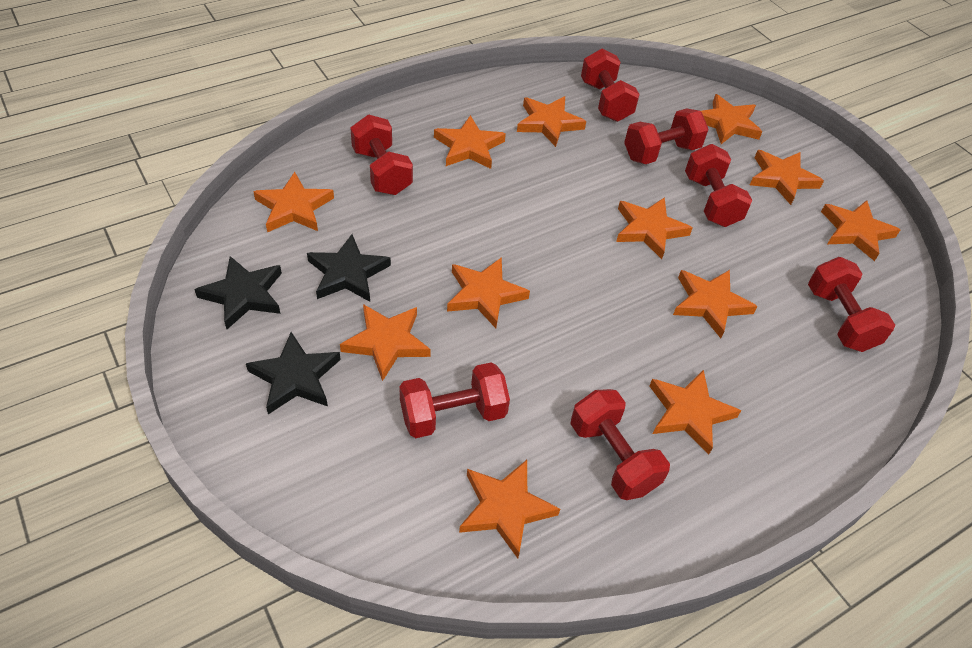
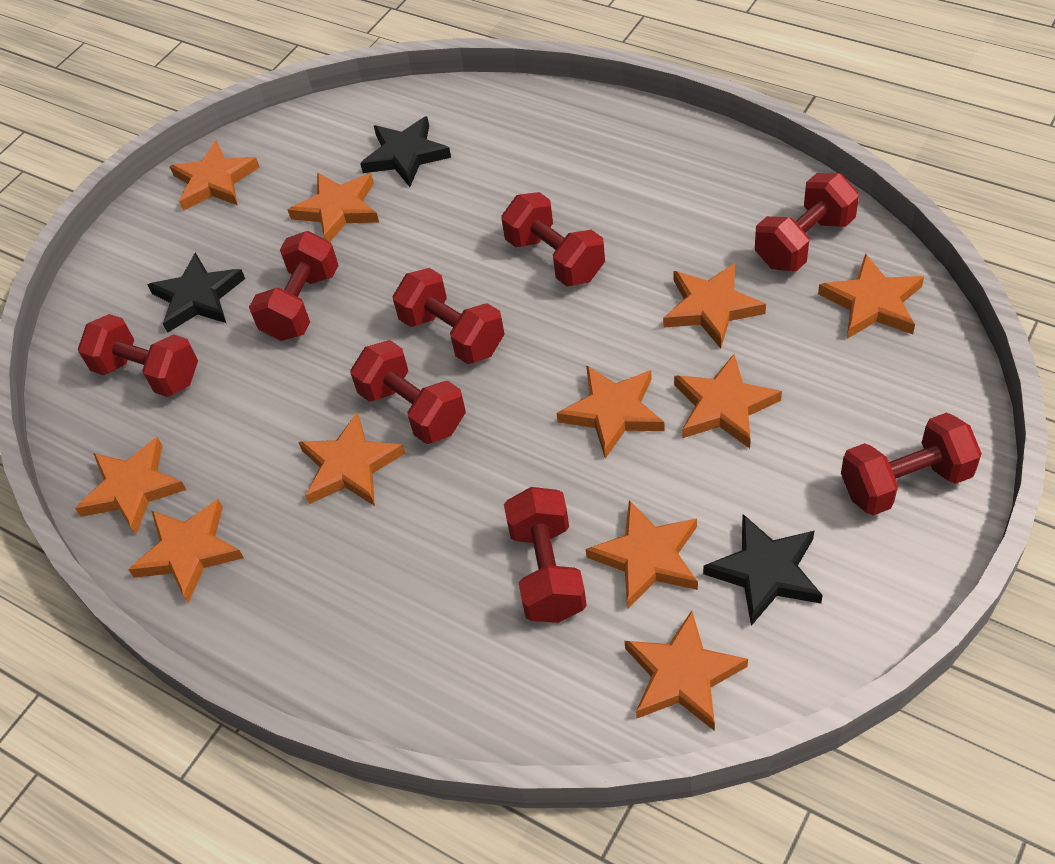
orange star: [253,172,334,232] [340,304,431,381] [434,115,506,169] [447,257,530,328] [459,460,560,558] [517,96,586,147] [616,197,692,259] [649,370,741,455] [673,270,758,338] [701,94,762,144] [750,150,824,205] [821,200,900,261] = 12 -> [75,437,187,535] [128,499,244,603] [169,140,260,211] [288,172,379,242] [298,413,405,506] [556,365,665,459] [586,500,698,609] [625,611,748,731] [663,263,766,349] [674,354,782,448] [818,253,924,339] = 11
red dumbbell: [350,114,413,195] [399,362,510,438] [570,389,670,500] [581,48,640,122] [624,109,709,164] [685,144,752,227] [808,257,895,352] = 7 -> [78,314,198,397] [249,231,339,341] [351,340,466,444] [393,268,505,364] [501,192,605,286] [504,487,587,623] [755,173,859,271] [841,412,982,516] = 8

